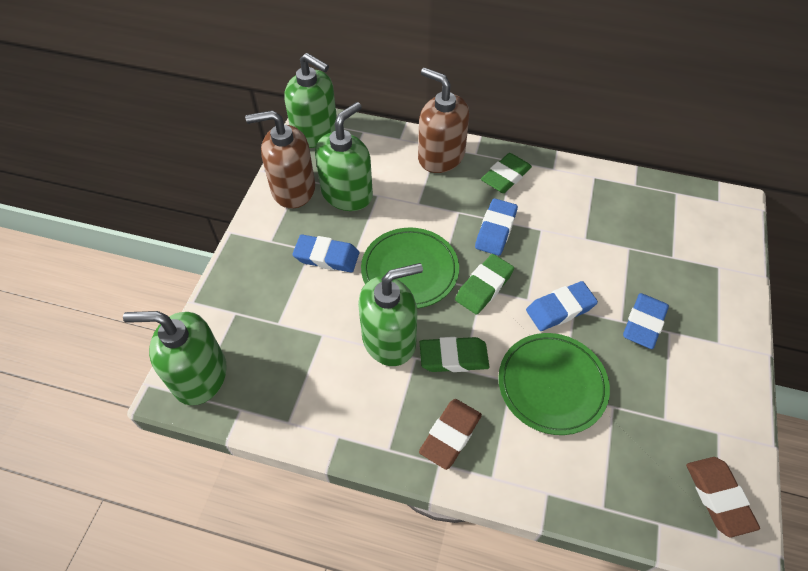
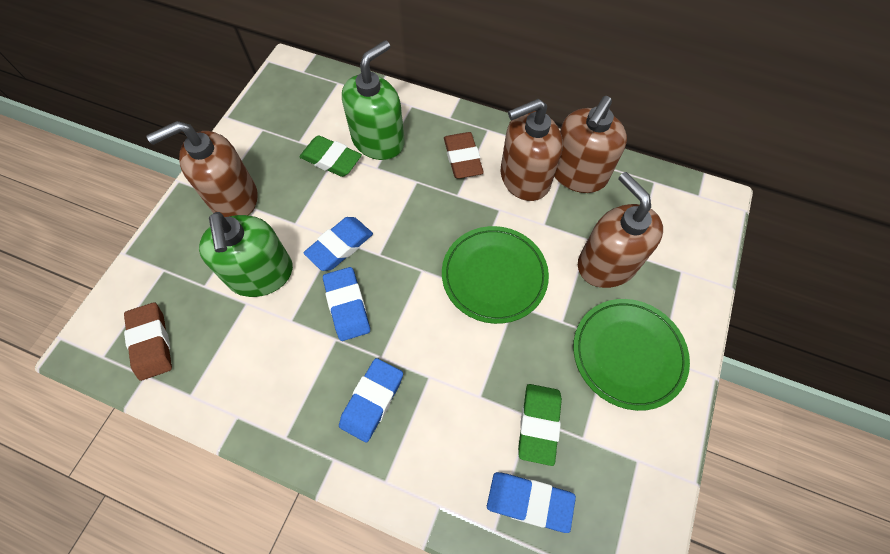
brown soap dispenser: [245,110,315,209] [418,68,469,173] = 2 -> [146,121,257,217] [500,99,563,201] [554,96,627,193] [578,172,663,288] = 4
green eraser: [420,337,489,372] [455,254,514,315] [481,153,532,193] = 3 -> [300,135,362,177] [518,384,562,466] = 2
green soap dispenser: [123,311,227,405] [285,53,337,148] [315,102,373,211] [358,263,423,366] = 4 -> [199,212,293,297] [342,40,405,160] = 2

